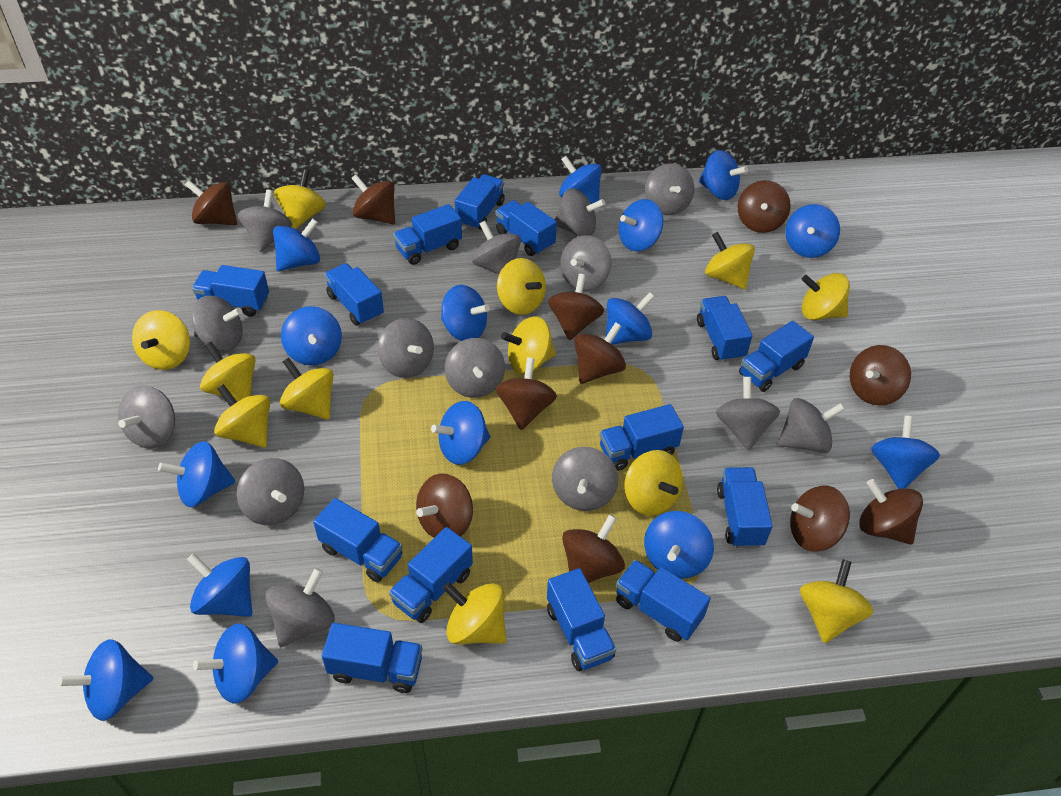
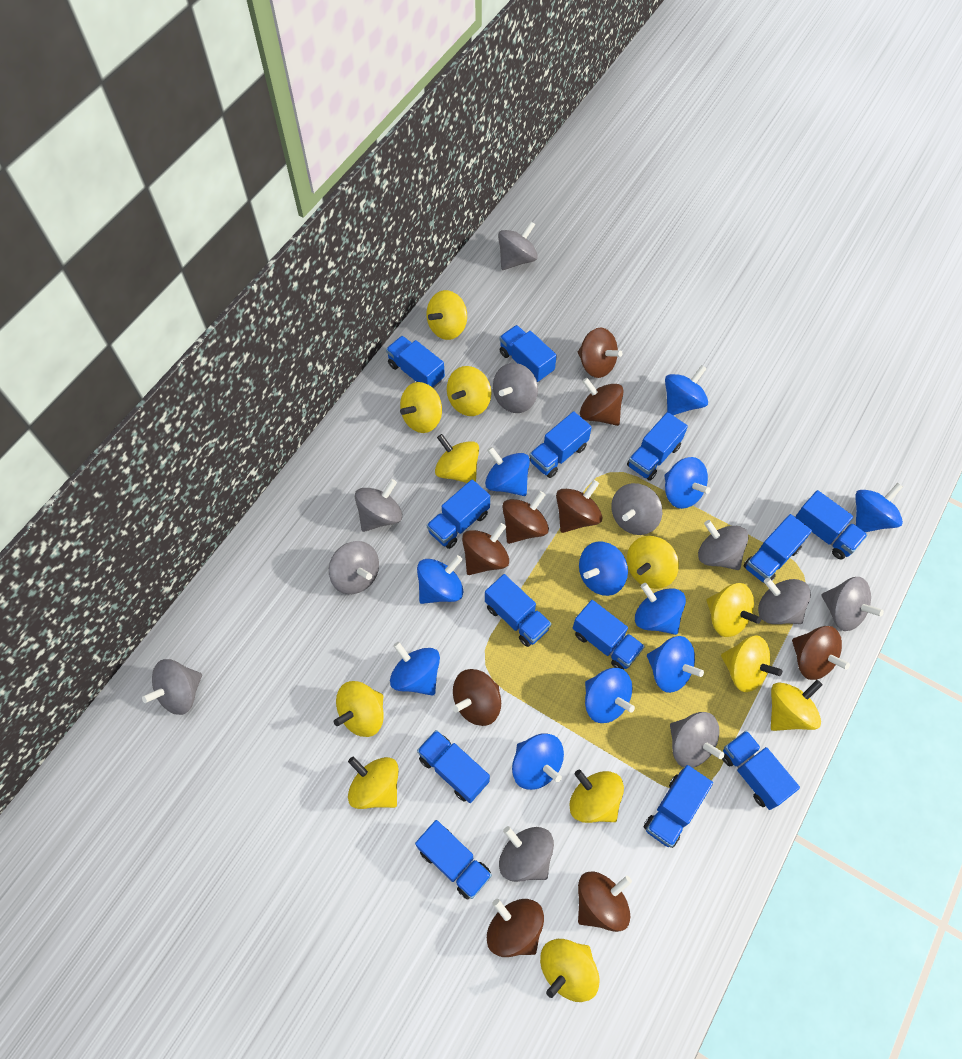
blue spinning top: [58,639,153,721] [158,441,235,507] [187,553,252,617] [193,624,278,704] [273,219,320,271] [281,306,342,365] [431,401,491,465] [441,285,490,341] [559,156,602,204] [606,292,654,345] [619,199,663,251] [644,511,714,579] [699,150,748,200] [785,204,840,258] [871,415,940,489] = 15 -> [390,642,440,696] [417,555,464,604] [485,447,530,496] [512,733,564,790] [579,542,628,596] [585,668,635,723] [635,583,686,635] [647,636,704,693] [664,457,710,509] [665,365,708,415] [855,483,903,532] = 11
blue truck: [192,265,269,317] [313,498,403,582] [322,623,422,693] [324,263,384,326] [389,527,473,623] [393,204,462,265] [455,174,505,230] [496,200,557,256] [547,568,616,671] [599,404,684,471] [616,560,711,642] [697,296,752,362] [717,467,773,548] [739,321,814,392] = 14 -> [386,336,445,388] [415,820,492,900] [417,730,490,803] [427,480,490,549] [485,574,551,647] [499,325,557,382] [530,411,592,478] [573,600,645,670] [627,412,688,481] [644,765,713,848] [722,730,800,810] [743,514,812,584] [795,490,868,559] = 13
brown spinning top: [185,180,237,225] [351,174,395,224] [416,473,473,538] [496,357,557,430] [548,274,604,340] [562,514,625,583] [574,322,626,384] [738,180,791,233] [790,486,850,552] [850,345,911,405] [859,479,923,545] = 11 -> [453,669,501,726] [462,523,509,575] [487,899,544,957] [502,491,549,544] [556,480,602,533] [578,327,622,378] [578,871,632,932] [580,378,623,426] [792,626,850,680] = 9
grey spinning top: [118,385,175,448] [192,296,243,351] [237,458,304,525] [238,190,292,252] [265,568,335,647] [378,318,434,378] [445,338,505,398] [472,221,521,274] [552,447,618,511] [555,188,605,236] [560,235,611,291] [645,163,694,215] [716,377,780,451] [778,398,845,453] = 14 -> [142,659,202,715] [329,541,379,594] [355,479,402,532] [493,363,538,413] [498,221,538,270] [499,826,554,882] [611,483,662,535] [670,712,724,768] [698,520,749,570] [758,578,811,624] [821,577,884,631] = 11

